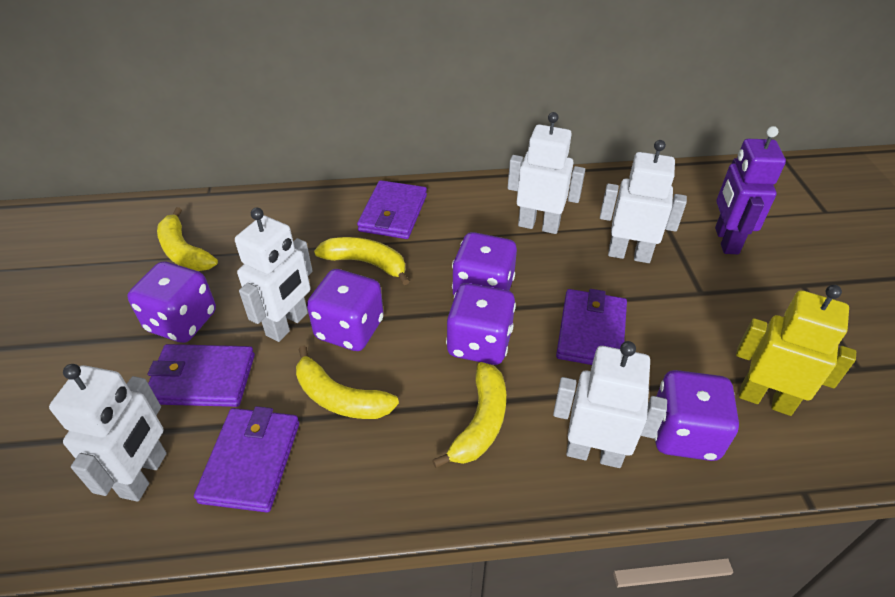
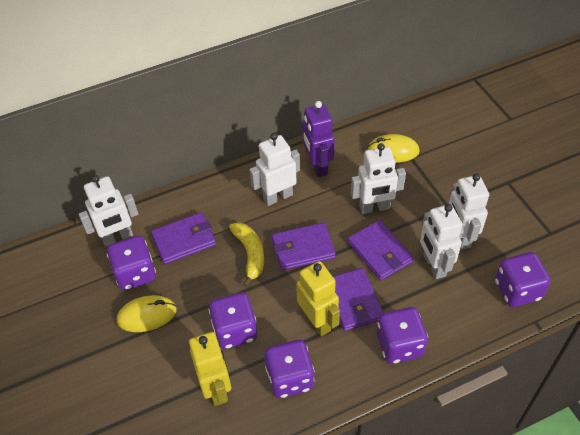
yellow banana: [157,207,218,271] [296,346,399,419] [314,237,409,285] [432,362,506,468] = 4 -> [229,222,264,287] = 1
yellow mouse: none = 0 -> [117,295,177,332] [367,134,420,163] = 2
yellow robot: [736,285,856,416] = 1 -> [189,332,231,406] [296,261,340,336] = 2

